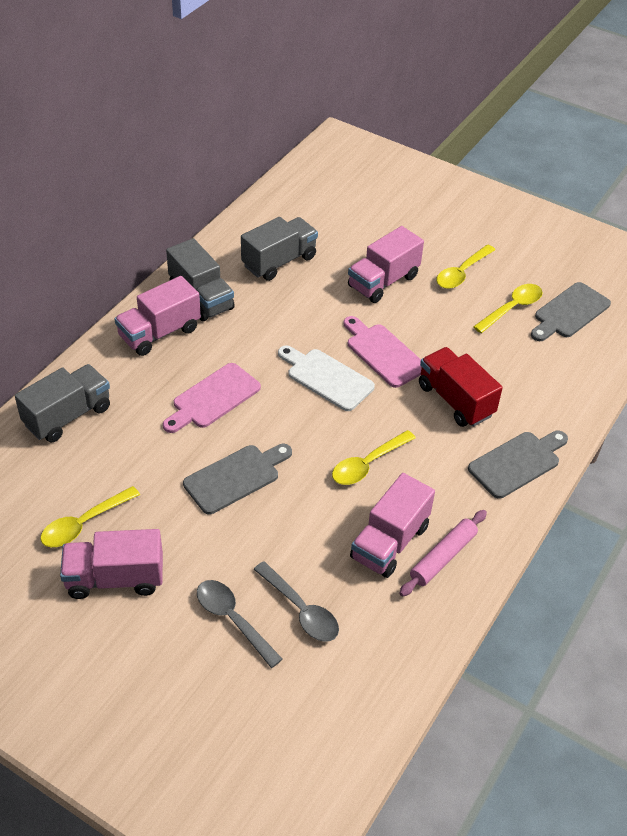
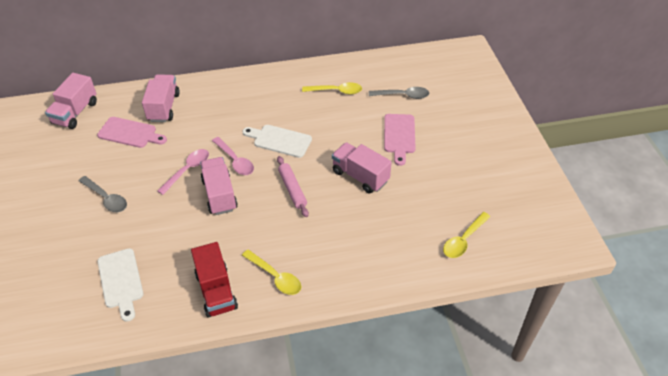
grey cutting board: [183,444,292,514] [468,431,568,499] [531,282,611,341] = 3 -> none = 0
grey truck: [15,364,110,442] [166,238,235,321] [241,217,318,281] = 3 -> none = 0
pink spoon: none = 0 -> [157,149,209,195] [212,137,254,175] = 2
white cutting board: [278,345,375,411] = 1 -> [97,248,143,322] [243,125,312,158] = 2
yellow spoon: [41,486,140,547] [332,430,416,485] [436,245,495,289] [473,284,542,333] = 4 -> [242,250,301,295] [302,82,362,94] [443,212,490,258] = 3

